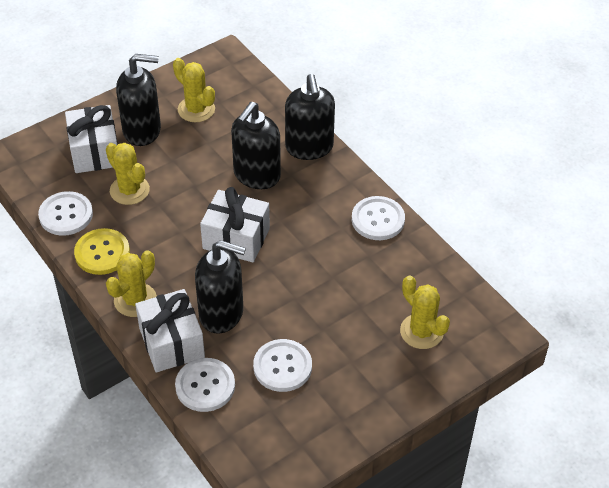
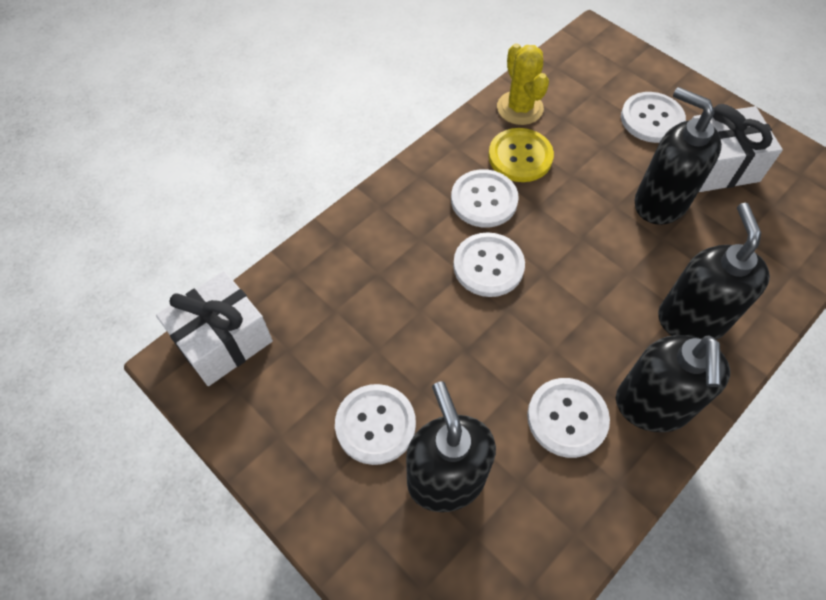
white button: [38,191,93,236] [175,358,235,412] [253,339,312,392] [352,196,405,240] = 4 -> [335,384,416,465] [451,169,519,228] [453,232,525,297] [527,378,610,458] [621,92,686,143] = 5
white gift: [65,105,118,173] [135,289,205,372] [200,187,270,262] = 3 -> [156,271,273,386] [692,104,783,192] = 2
yellow cactus: [106,143,150,205] [106,250,157,317] [173,58,215,122] [400,276,450,349] = 4 -> [497,43,549,125] = 1

